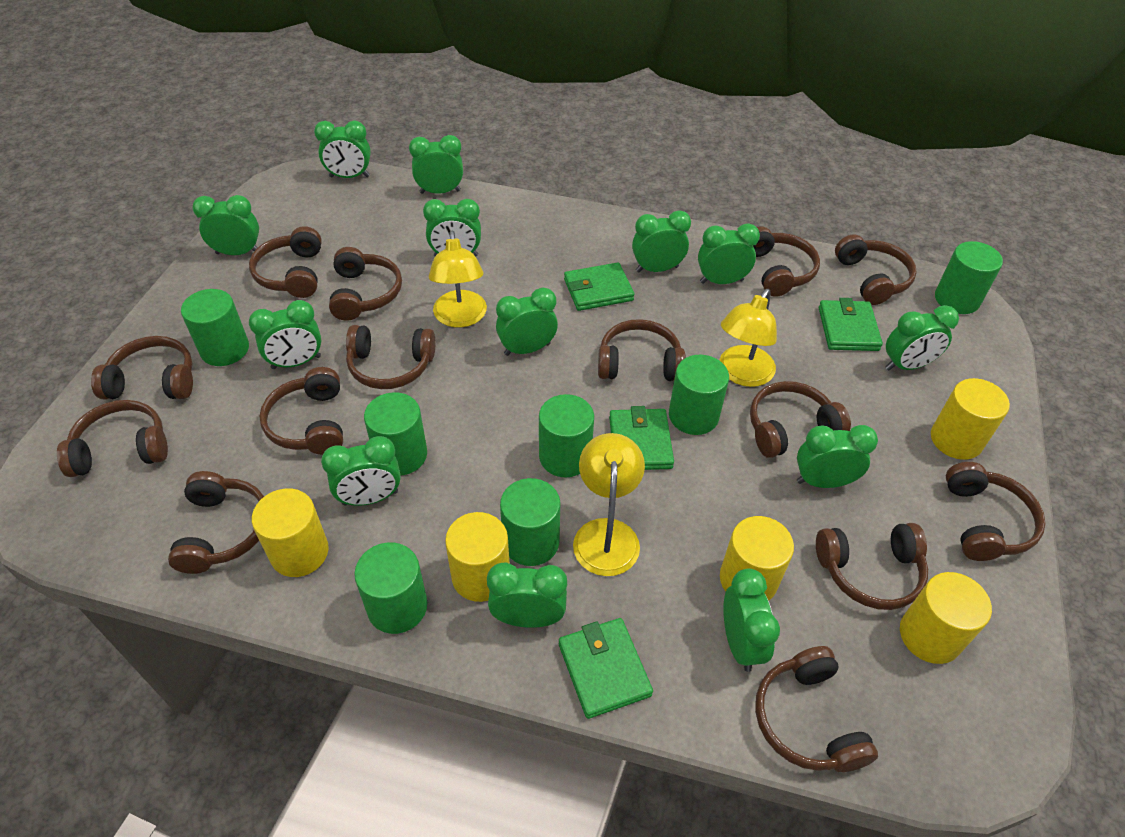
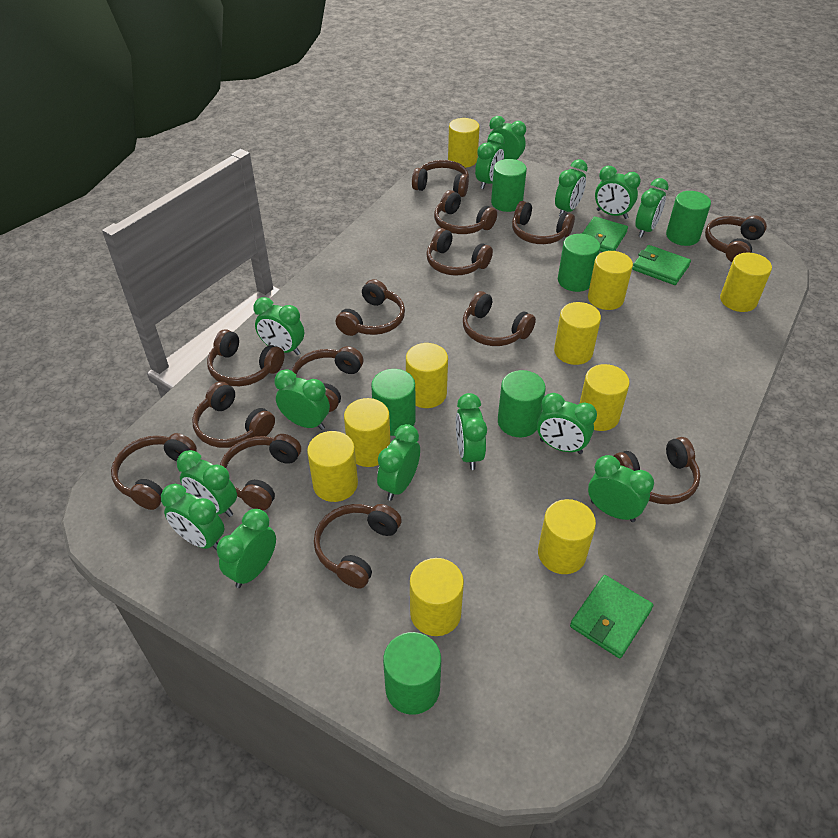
green clock: [192,195,259,255] [249,300,321,369] [314,120,371,178] [321,436,401,506] [409,135,463,194] [423,199,481,257] [487,562,567,628] [496,288,558,356] [632,210,691,272] [698,223,760,284] [723,568,780,672] [797,425,878,488] [885,305,959,370] = 13 -> [161,484,225,550] [177,450,237,517] [217,509,276,588] [254,297,304,355] [275,369,330,430] [377,424,420,501] [456,393,487,470] [475,133,505,189] [487,116,526,160] [537,393,597,454] [555,159,588,216] [588,455,654,522] [595,166,641,219] [635,178,669,238] = 14
green cylinder: [181,289,249,366] [354,543,427,634] [364,392,427,475] [500,478,560,566] [539,394,594,477] [669,355,729,435] [935,241,1003,314] = 7 -> [371,369,416,436] [383,632,441,715] [491,159,527,212] [498,370,546,437] [558,234,600,292] [666,191,711,246] = 6
green wallet: [559,618,653,719] [564,262,635,311] [609,406,674,470] [819,298,883,351] = 4 -> [570,575,653,658] [582,216,628,252] [632,245,691,285] = 3
yellow cylinder: [252,488,329,577] [445,512,510,602] [720,516,794,601] [900,572,992,664] [931,378,1010,460] = 5 -> [307,431,358,502] [344,398,391,467] [406,343,448,408] [410,558,464,636] [448,118,480,168] [538,499,596,574] [554,302,601,365] [579,364,630,431] [588,251,633,310] [720,253,772,312] = 10
yellow lamp: [429,231,487,328] [573,433,645,576] [719,289,777,387] = 3 -> none = 0

